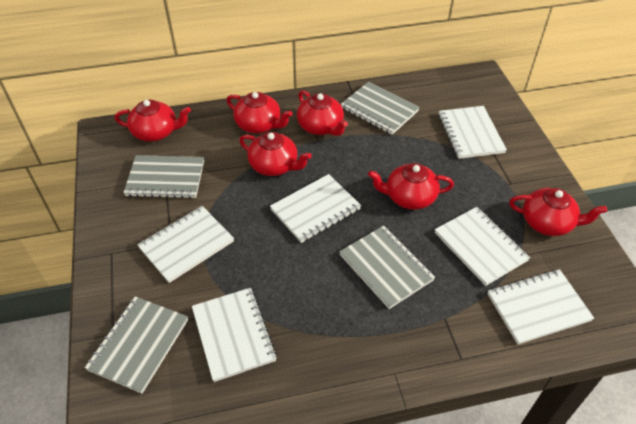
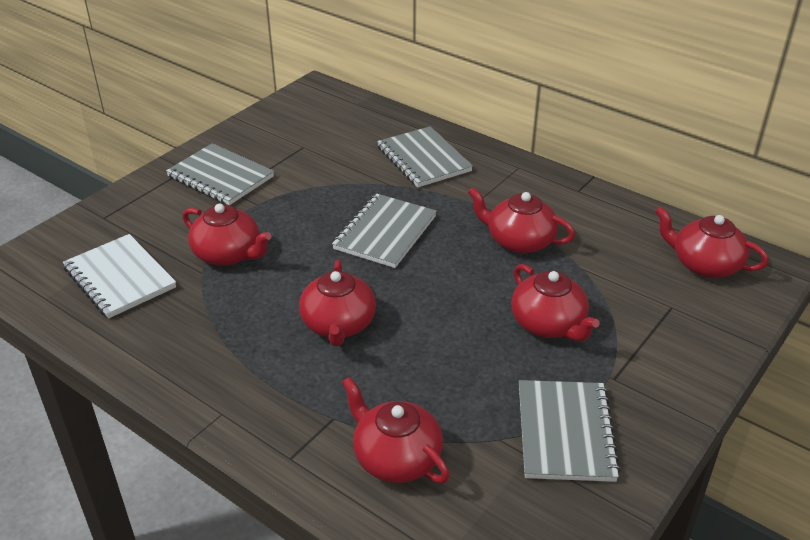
white notebook: [137,206,234,283] [192,288,277,382] [270,174,361,243] [435,207,530,286] [438,106,507,159] [488,269,594,345] = 6 -> [63,234,176,318] = 1

